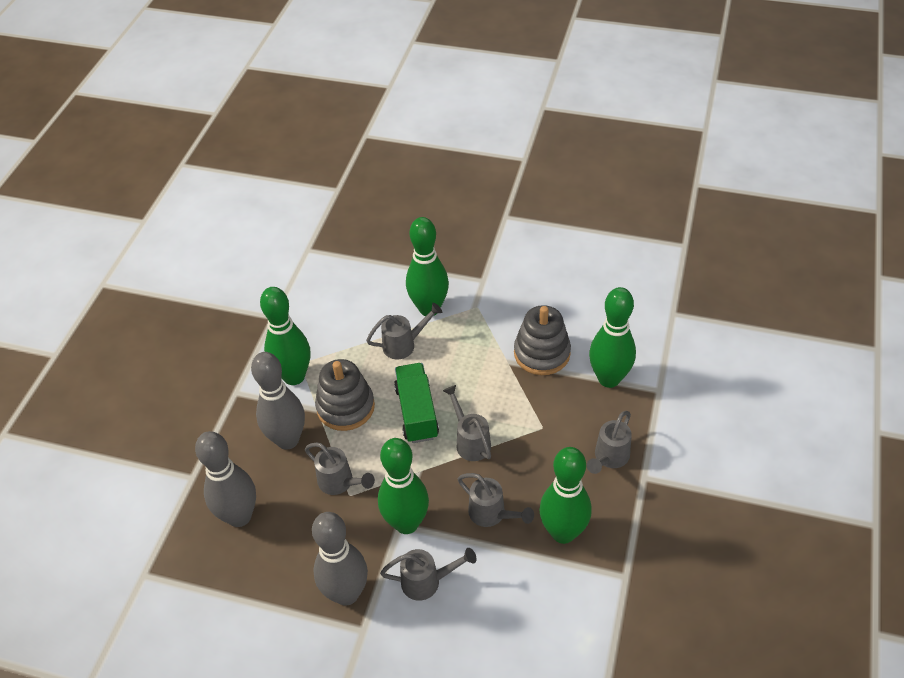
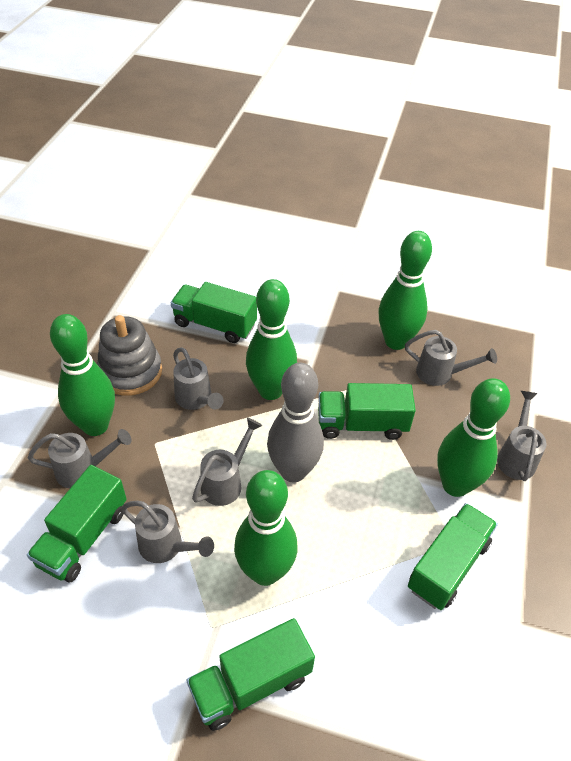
green truck: [394,363,439,443] = 1 -> [27,465,127,582] [171,282,257,343] [187,618,315,731] [318,383,416,440] [408,503,498,610] = 5
grey bowling pin: [195,431,256,527] [251,352,305,450] [312,512,368,605] = 3 -> [267,363,324,483] = 1
grey stacking toy: [315,359,375,431] [514,305,571,375] = 2 -> [97,315,162,396] = 1

